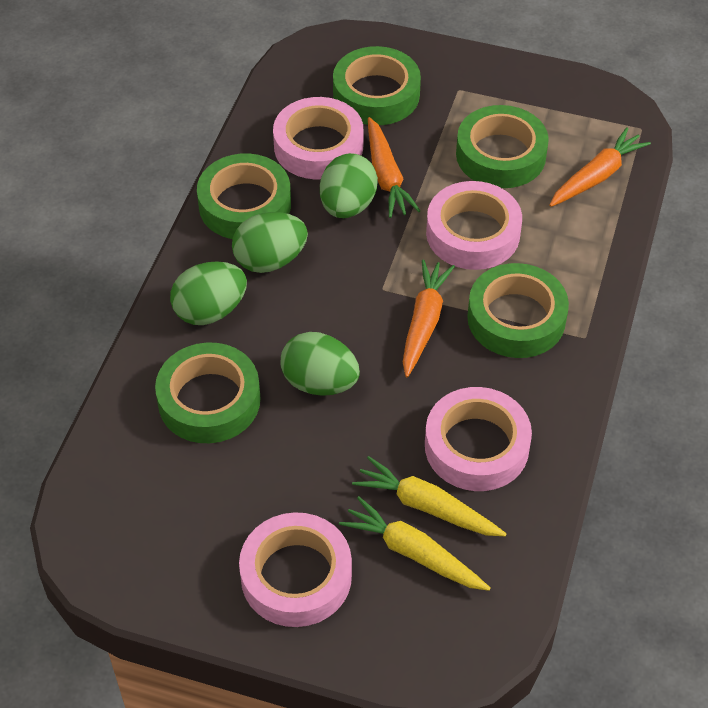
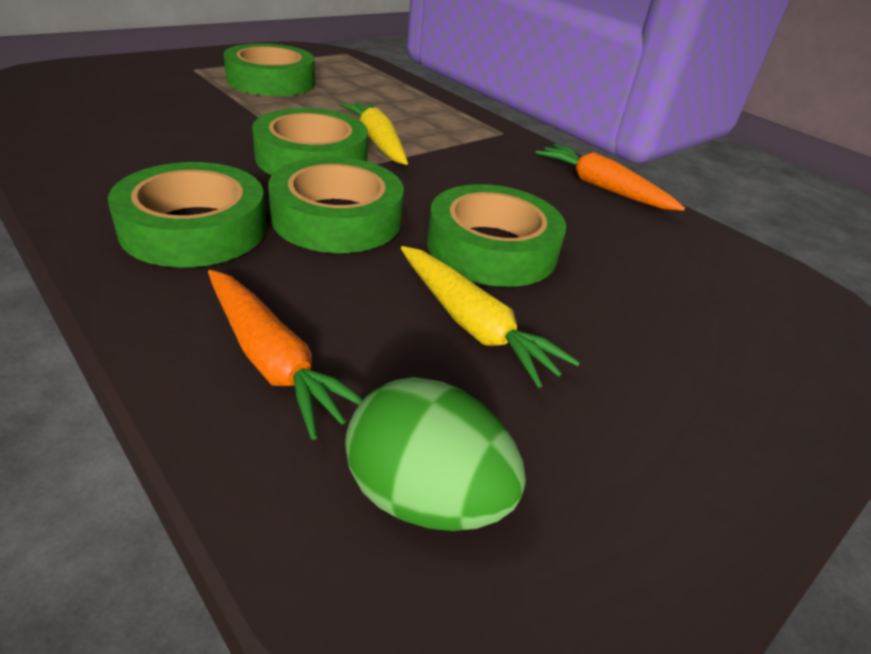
green egg: [170,261,247,325] [232,212,308,273] [281,332,360,396] [320,153,378,218] = 4 -> [345,377,526,531] = 1
orange carrot: [368,117,420,218] [403,259,455,377] [549,127,651,207] = 3 -> [208,270,363,440] [535,144,685,211] = 2
pink tape: [239,512,352,627] [273,97,363,180] [425,387,532,491] [426,181,522,270] = 4 -> none = 0

